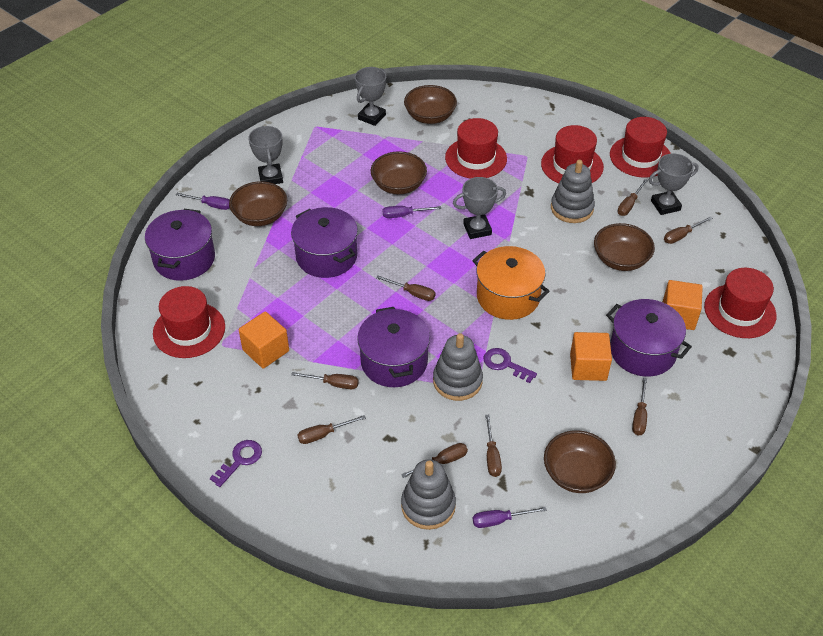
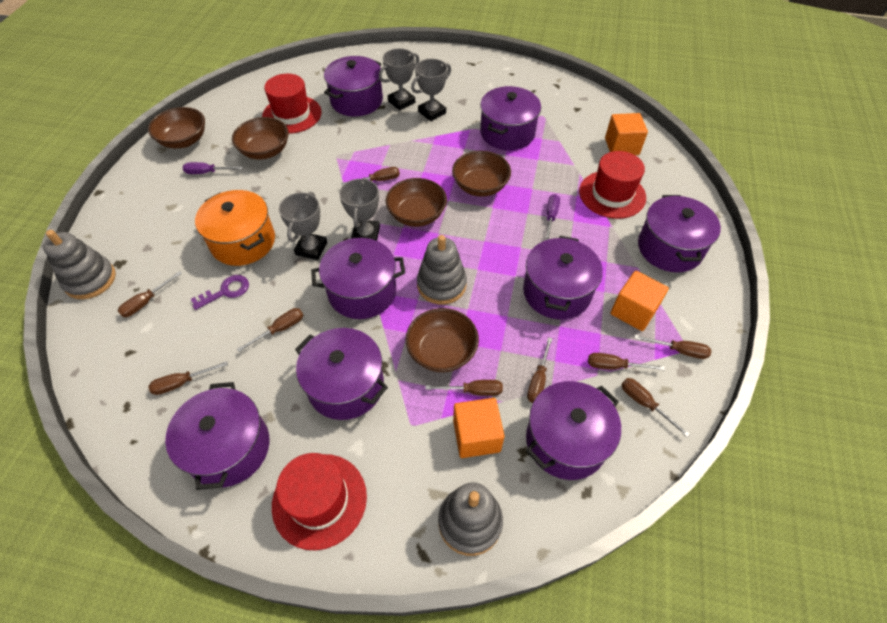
brown screwdriver: [291,372,359,389] [298,415,366,444] [376,276,436,301] [401,443,468,478] [485,415,502,477] [617,179,648,216] [632,378,647,436] [664,216,713,244] = 8 -> [118,271,182,317] [148,361,228,395] [237,308,303,352] [341,167,400,186] [425,380,503,396] [527,337,553,403] [588,353,665,370] [621,378,690,437] [635,335,711,359] = 9
purple key: [210,440,262,487] [484,348,537,383] = 2 -> [191,275,249,310] = 1
purple pot: [145,209,215,281] [291,207,358,278] [357,307,430,387] [606,299,692,377] = 4 -> [165,382,270,490] [295,328,388,420] [311,238,405,319] [324,56,383,117] [480,86,541,150] [523,236,603,319] [526,381,621,480] [638,195,721,272] = 8
purple screwdriver: [176,193,230,210] [383,206,442,218] [473,507,547,528] = 3 -> [183,162,243,174] [545,194,560,240] = 2
red hat: [153,286,225,358] [445,118,507,179] [541,125,604,183] [610,117,671,178] [704,268,776,338] = 5 -> [262,74,322,134] [272,453,367,550] [579,151,646,219] = 3

